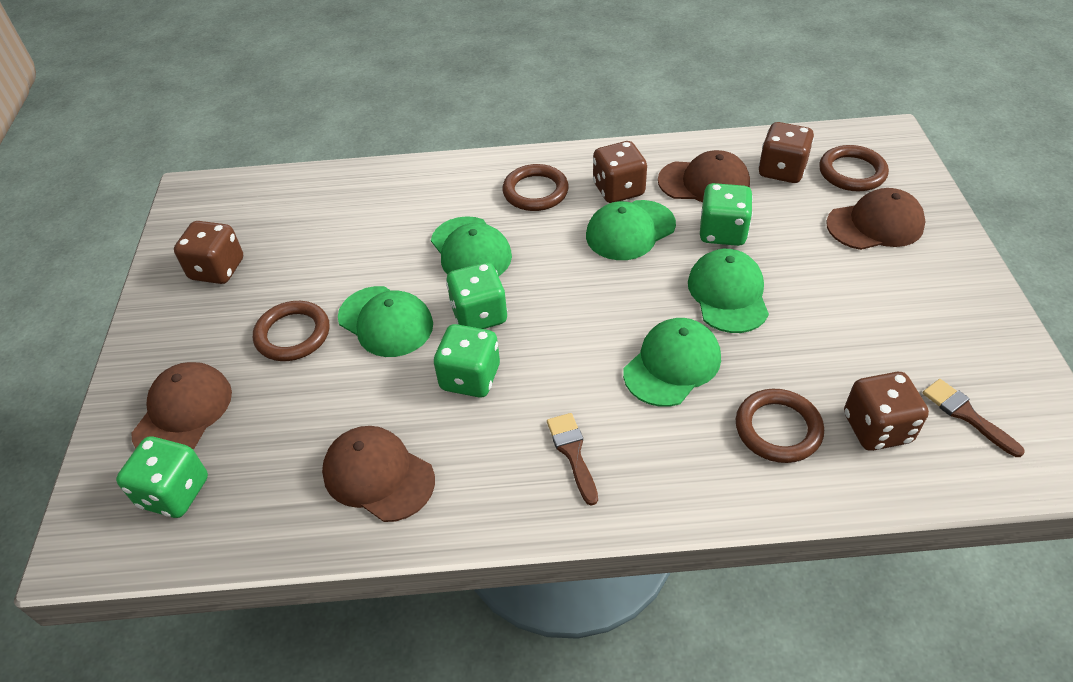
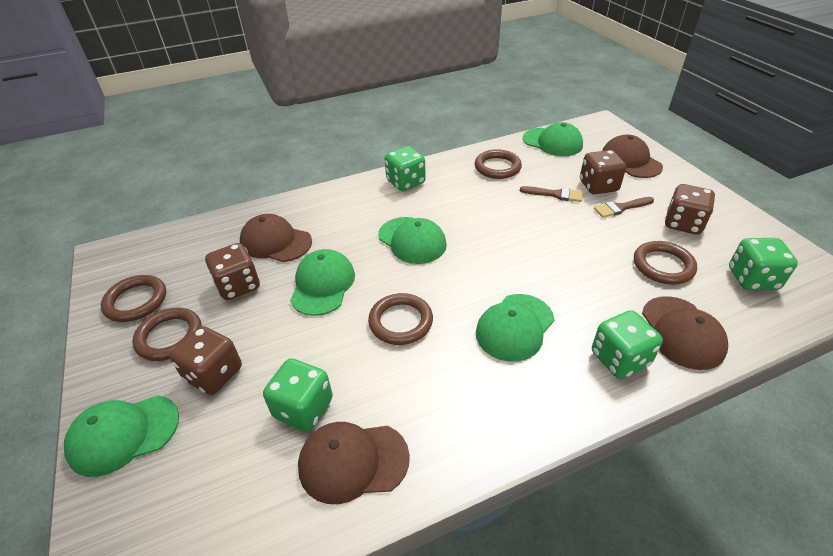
brown ring: [253,301,329,361] [502,164,569,211] [736,389,824,463] [819,145,889,191] = 4 -> [101,275,166,322] [132,308,202,361] [368,293,433,345] [475,149,522,179] [634,241,697,284] = 5

